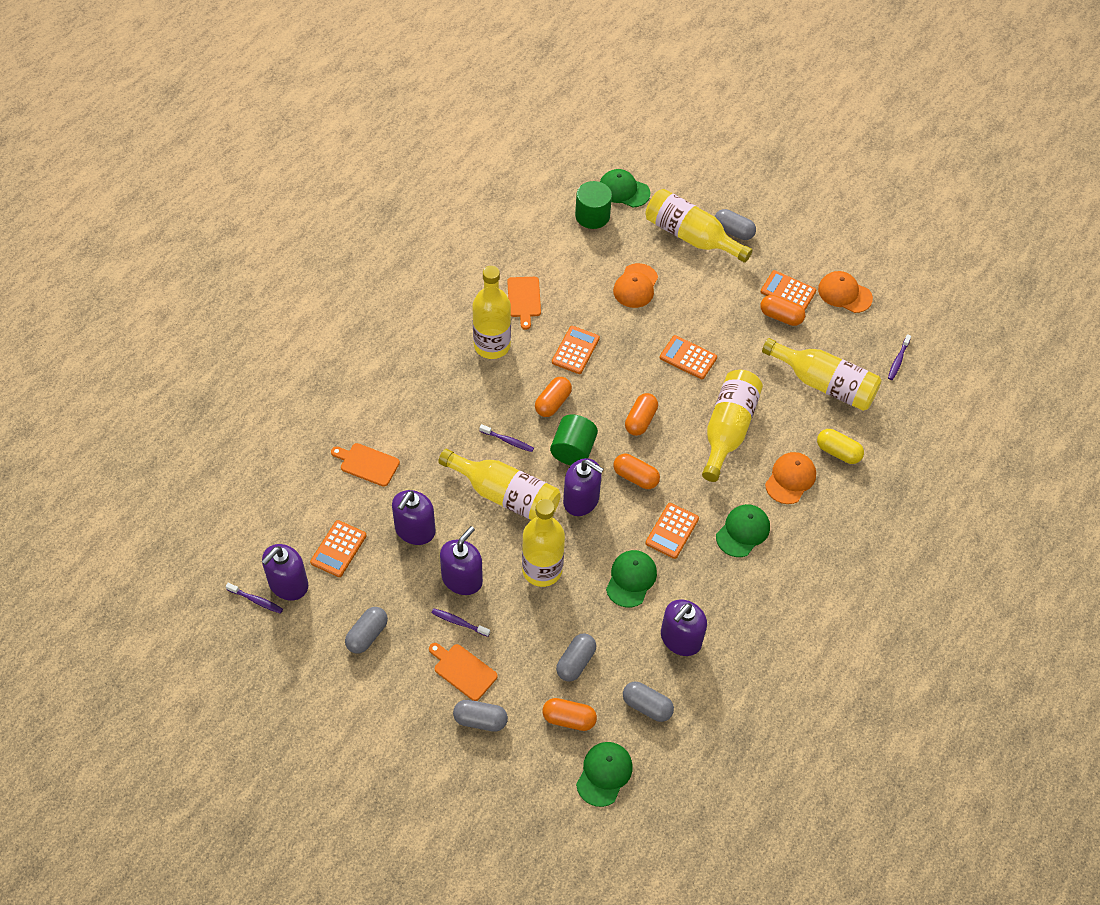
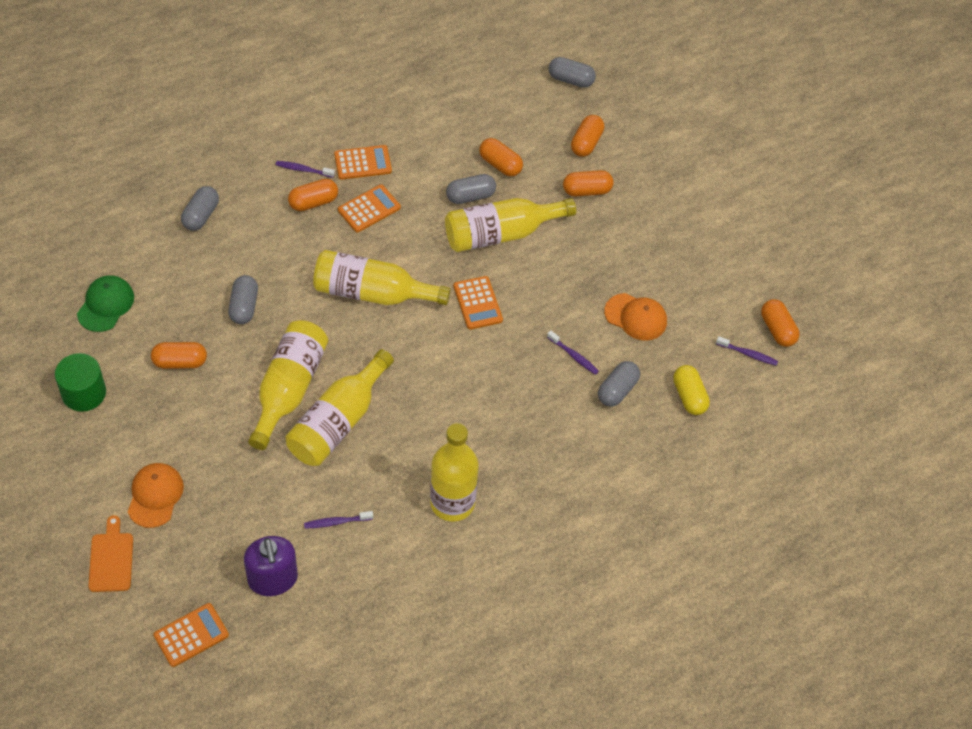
green cap: [576,742,633,807] [600,169,650,208] [606,550,657,607] [716,504,770,557] = 4 -> [77,275,134,332] = 1
green cylinder: [550,414,598,465] [575,181,612,229] = 2 -> [55,353,106,412] = 1
orange calculator: [310,520,367,577] [552,326,600,374] [646,503,699,559] [660,335,717,379] [761,270,816,310] = 5 -> [154,603,229,667] [334,145,392,180] [338,184,401,232] [454,276,503,330] = 4
orange cap: [613,263,658,308] [765,452,816,504] [818,271,873,313] = 3 -> [128,463,184,528] [604,293,667,341] = 2
orange capsule: [535,377,572,417] [542,698,597,731] [613,454,660,489] [625,393,658,436] [760,295,805,326] = 5 -> [151,342,207,369] [288,179,338,211] [479,138,523,176] [563,170,614,197] [571,115,604,157] [761,299,799,347] = 6
orange cutting board: [331,443,400,487] [429,643,498,701] [507,277,541,330] = 3 -> [88,515,133,592] = 1
purple soap dispenser: [261,544,308,601] [392,490,436,545] [440,526,483,595] [563,458,604,516] [661,599,707,656] = 5 -> [244,536,298,596] = 1
yellow bottle: [438,449,561,520] [472,266,511,359] [522,499,565,587] [645,189,752,263] [702,370,763,482] [762,338,882,411] = 6 -> [248,320,328,450] [286,349,394,466] [313,250,451,305] [430,423,478,521] [445,198,576,252] = 5

